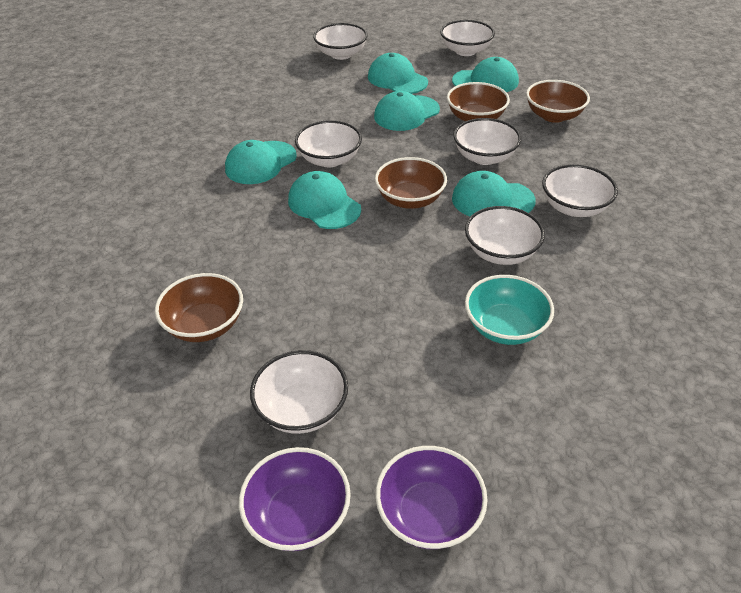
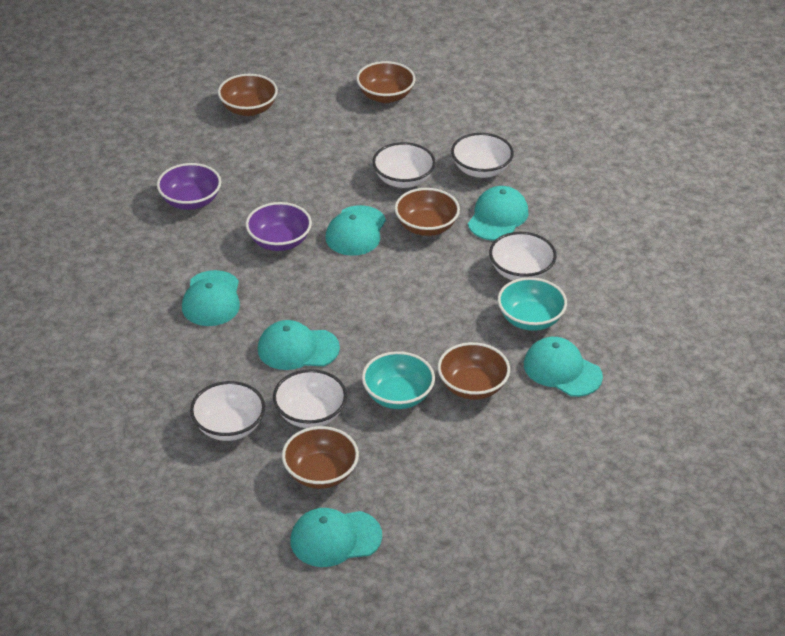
brown bowl: [155,273,243,342] [375,157,447,209] [447,82,510,121] [526,80,590,123] = 4 -> [218,74,278,116] [282,426,359,489] [356,61,416,103] [395,188,460,236] [438,342,510,400] = 5
turquoise bowl: [465,275,554,345] = 1 -> [362,351,435,409] [498,277,567,331] = 2
white bowl: [250,350,348,434] [295,120,362,167] [313,23,368,60] [440,20,495,56] [453,118,521,165] [465,206,545,265] [542,164,618,217] = 7 -> [190,381,265,441] [273,369,347,428] [373,142,436,188] [451,133,514,178] [489,232,557,281] = 5

